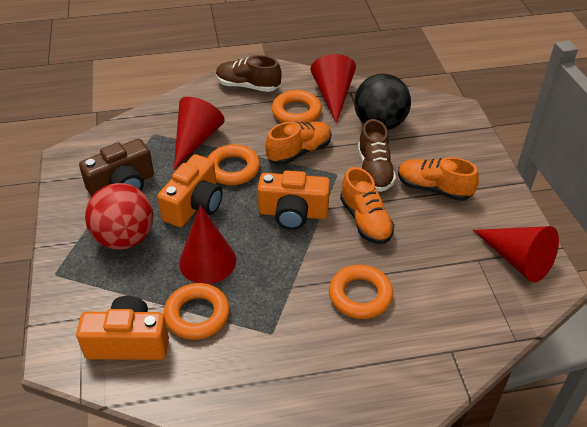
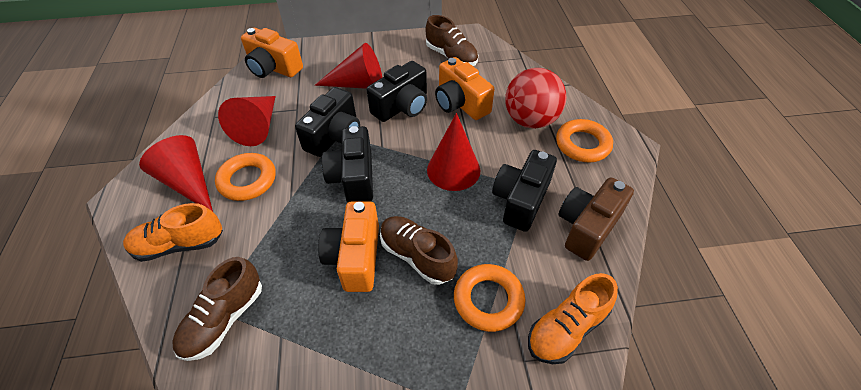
black ball: [354,73,411,130] = 1 -> none = 0
black camera: none = 0 -> [295,87,360,157] [322,126,373,203] [367,61,427,122] [492,150,557,232] = 4
brown shoe: [216,55,282,92] [358,119,396,192] = 2 -> [172,257,262,361] [380,216,458,285] [426,15,478,66] = 3
orange ring: [163,283,230,340] [208,144,260,185] [272,90,322,123] [329,265,393,319] = 4 -> [215,153,276,201] [454,264,525,332] [556,119,613,162] = 3
orange shoe: [266,121,331,165] [340,167,395,244] [398,157,479,201] = 3 -> [123,203,223,262] [528,273,618,364] = 2

